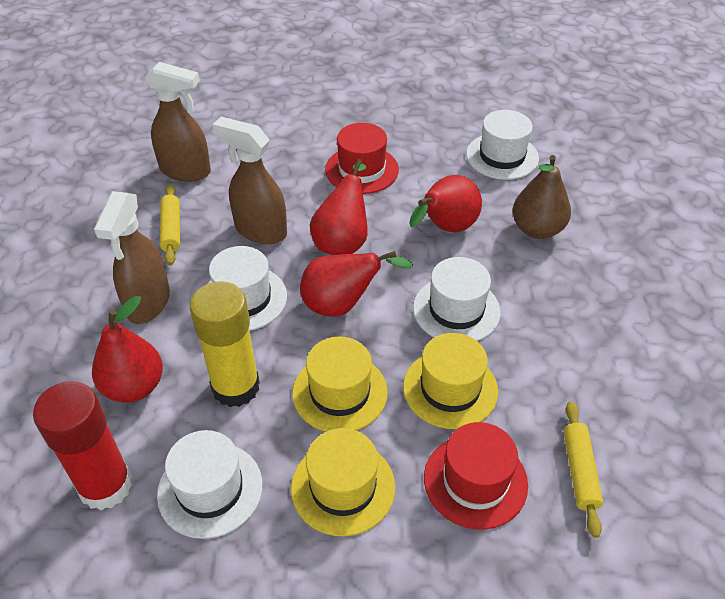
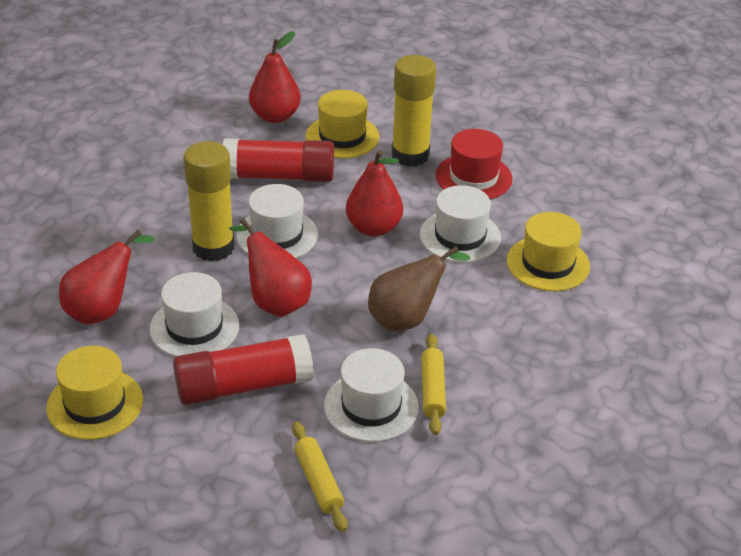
brown spray bottle: [94,191,170,324] [145,62,211,182] [212,117,287,244] = 3 -> none = 0
red glue stick: [33,381,132,510] = 1 -> [173,334,314,405] [223,138,334,182] = 2
red hat: [325,123,399,194] [424,422,528,530] = 2 -> [436,129,513,199] = 1
yellow glue stick: [190,281,260,407] = 1 -> [184,141,235,261] [391,55,436,167] = 2

